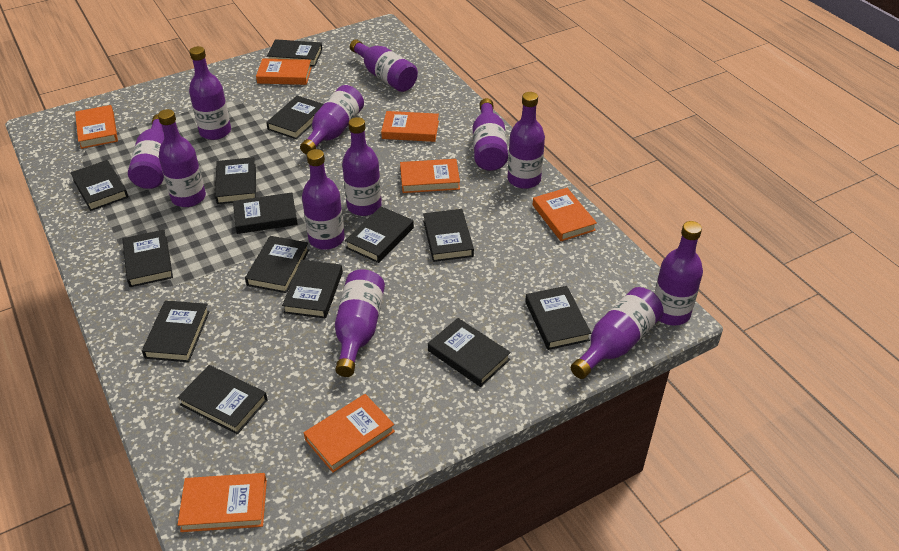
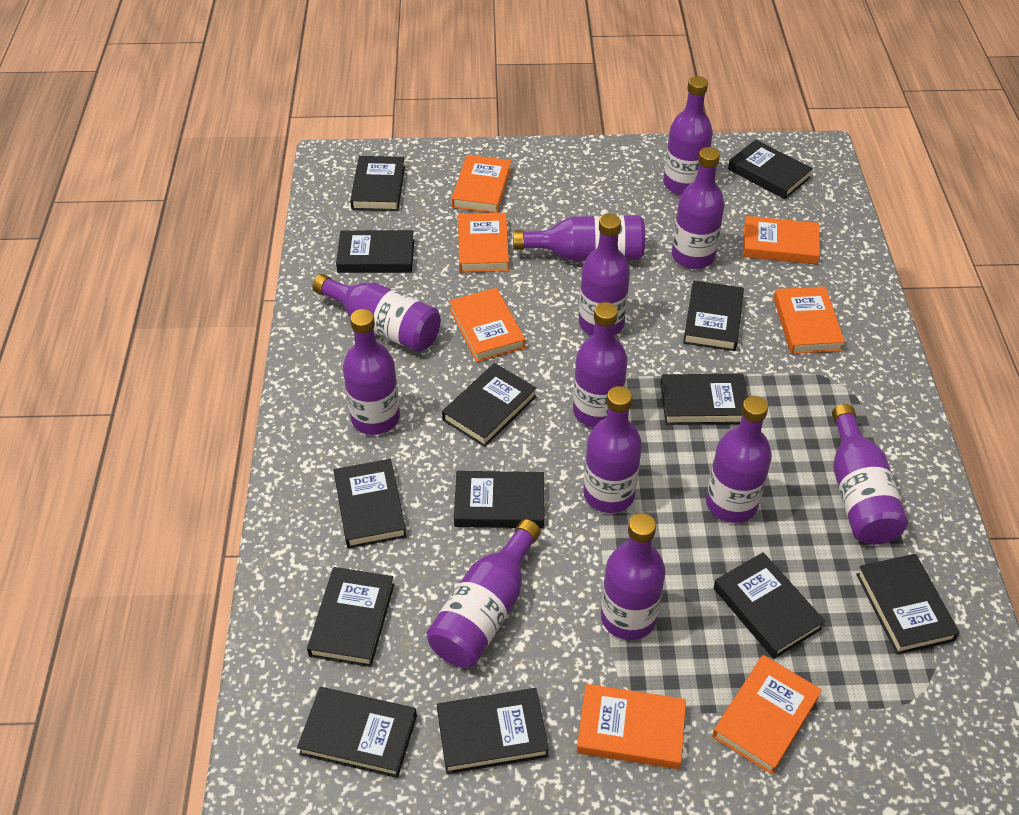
black book: [70,160,128,211] [123,230,173,287] [142,300,210,362] [177,365,267,434] [215,157,256,204] [233,192,298,234] [245,236,309,293] [266,96,323,139] [267,39,322,66] [282,260,343,318] [345,206,414,263] [423,209,474,262] [428,318,511,387] [525,286,591,350] = 14 -> [297,687,417,778] [307,567,394,667] [334,459,407,549] [336,230,414,273] [350,156,405,211] [437,688,549,774] [442,363,537,447] [454,471,544,528] [660,374,748,425] [683,280,744,351] [714,552,825,659] [728,140,813,199] [856,554,960,655] = 13

